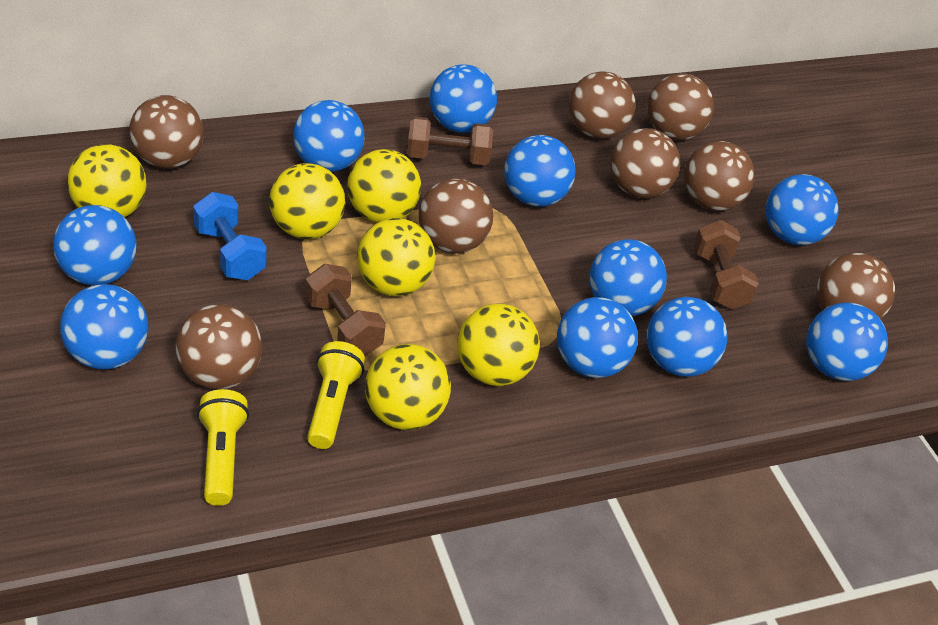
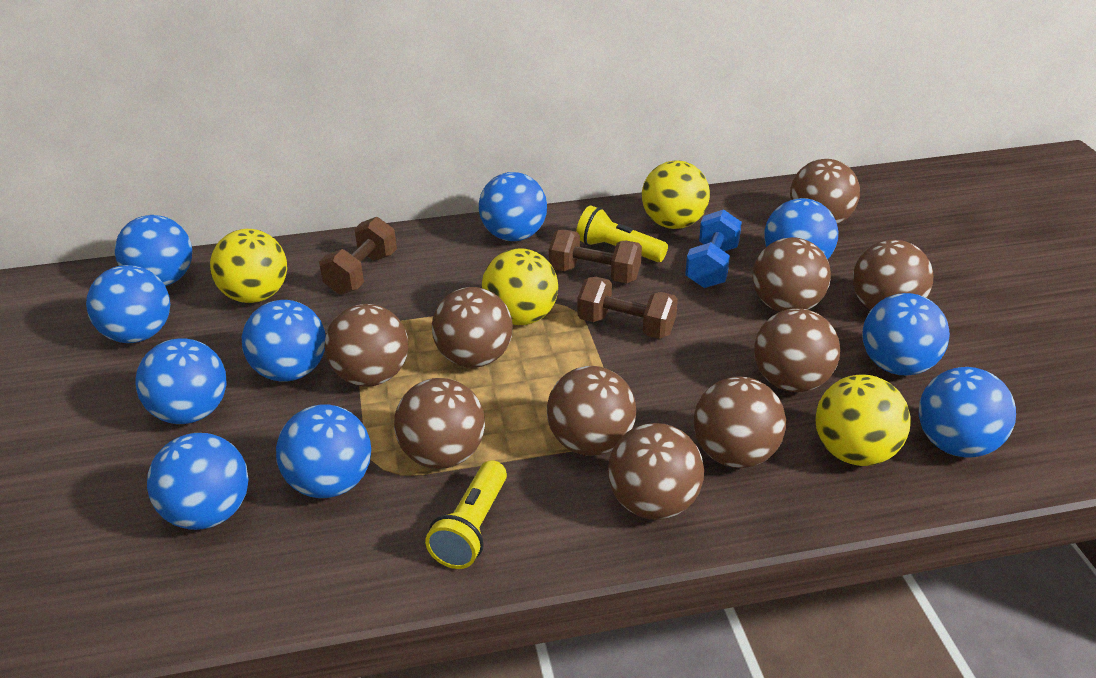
brown ball: [129,95,204,169] [175,304,262,390] [418,178,493,254] [569,71,636,139] [610,128,680,198] [647,73,714,140] [684,141,755,211] [817,253,895,319] = 8 -> [325,304,408,387] [394,378,485,469] [432,287,513,368] [547,366,636,456] [608,423,704,520] [694,377,786,468] [752,237,831,312] [754,308,840,392] [790,159,860,224] [853,240,933,310] = 10
yellow ball: [67,144,147,217] [269,163,345,239] [347,149,421,223] [357,218,435,296] [365,344,451,430] [457,304,540,386] = 6 -> [210,229,287,303] [481,248,558,325] [642,160,710,229] [815,374,911,466] = 4

